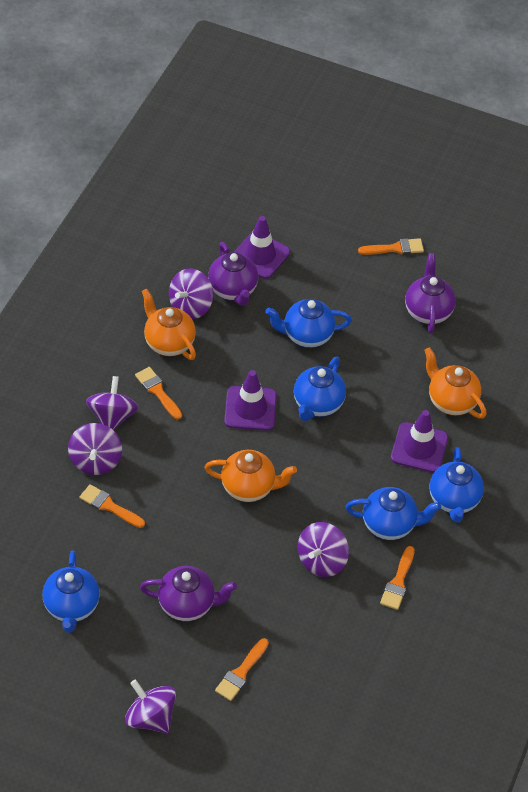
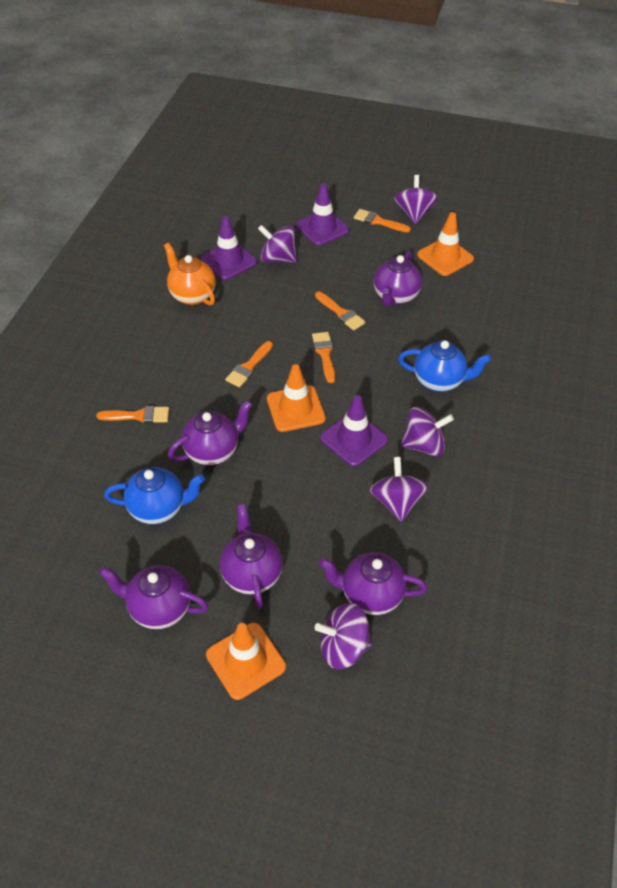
blue teapot: [42,550,100,633] [265,299,352,348] [294,356,346,421] [346,487,441,540] [429,447,484,523] = 5 -> [104,467,205,524] [398,340,491,392] = 2
orange teapot: [142,289,196,360] [204,450,297,502] [424,347,486,418] = 3 -> [164,243,216,306] = 1
orange traffic cone: none = 0 -> [206,623,286,700] [267,364,326,432] [417,212,474,276] = 3
purple teapot: [140,566,237,621] [208,242,258,306] [405,253,456,333] = 3 -> [99,565,208,629] [168,400,252,465] [220,504,283,609] [319,552,427,615] [374,251,422,307] = 5

